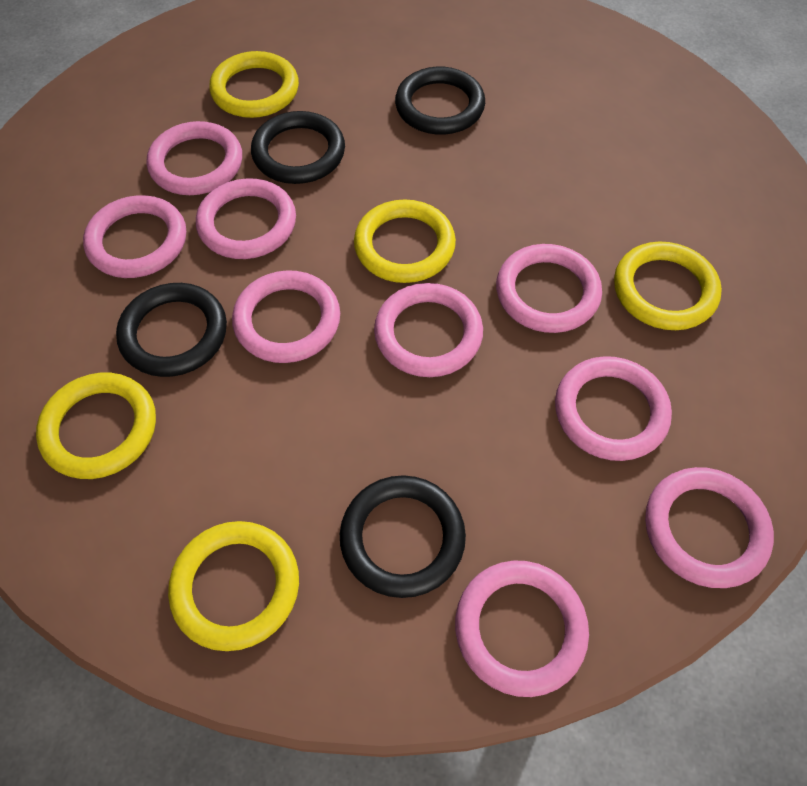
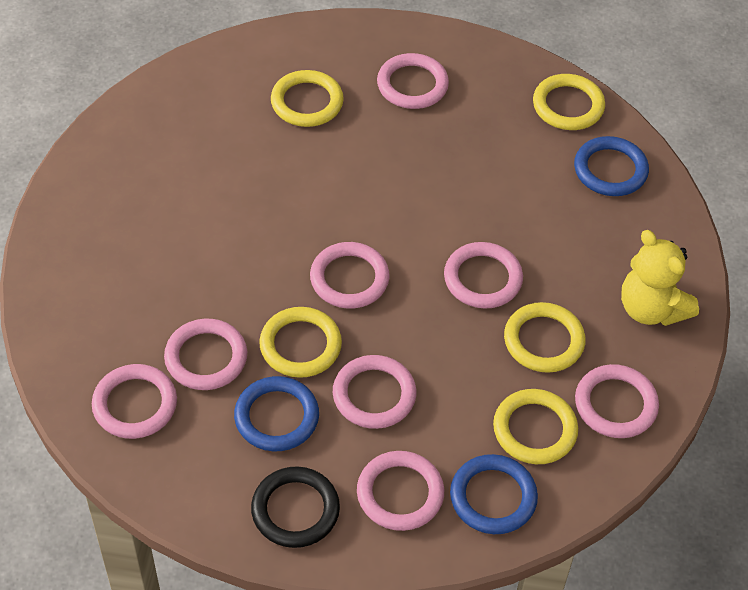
black ring: [116,283,227,377] [251,111,345,184] [340,475,466,598] [395,67,485,135] = 4 -> [251,467,340,548] = 1
blue ring: none = 0 -> [234,376,319,451] [450,454,538,534] [574,136,649,196] = 3
pink ring: [83,195,186,278] [146,121,242,195] [196,179,296,259] [232,270,340,363] [374,283,483,377] [455,560,589,697] [496,244,602,333] [555,356,672,461] [645,467,774,588] = 9 -> [92,364,177,439] [164,319,247,390] [310,242,390,309] [333,355,416,429] [357,451,444,531] [377,53,449,109] [444,242,523,309] [575,364,659,438] = 8
yellow teddy bear: none = 0 -> [621,230,699,326] = 1

